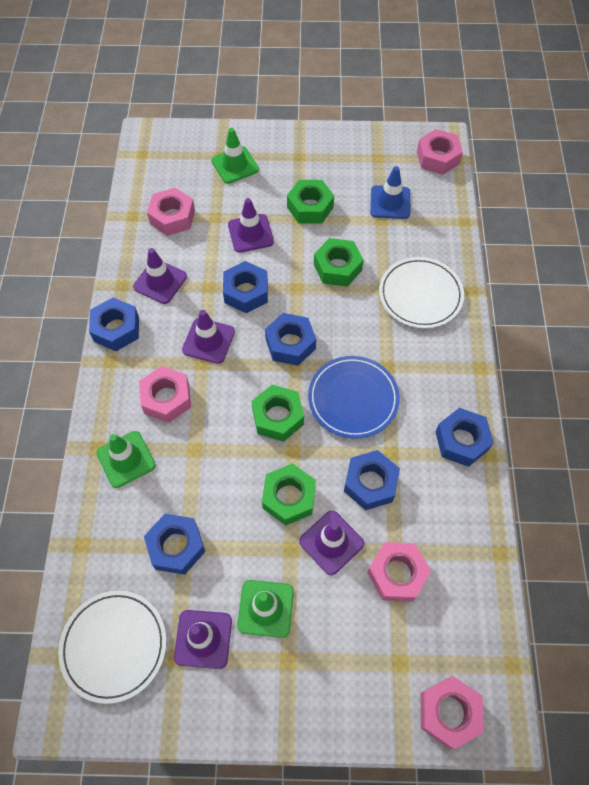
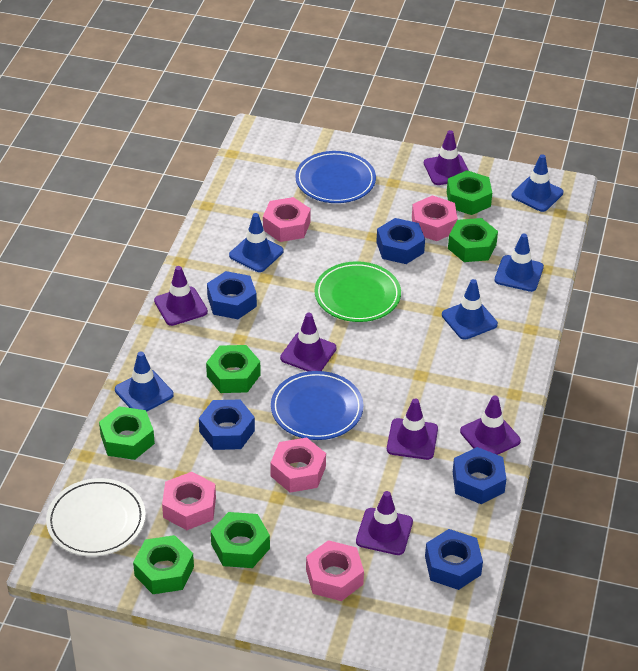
blue nut: [89,298,139,351] [144,514,205,575] [223,261,268,313] [265,313,316,366] [344,450,400,510] [435,408,494,467] = 6 -> [199,400,255,450] [207,271,257,319] [376,218,425,264] [425,529,483,590] [453,447,506,504] = 5
blue plate: [308,356,400,439] = 1 -> [271,371,363,440] [295,151,376,203] = 2
blue traffic cone: [370,166,410,219] = 1 -> [115,352,174,412] [229,213,284,272] [442,279,498,340] [495,233,544,292] [511,154,563,212] = 5
green nut: [251,385,304,442] [262,463,316,525] [287,180,334,224] [314,238,364,287] = 4 -> [99,406,155,460] [133,535,194,594] [206,345,261,393] [211,512,270,568] [447,170,492,215] [448,218,498,262] = 6
green plate: none = 0 -> [315,261,401,322] = 1
green traffic cone: [97,431,156,488] [211,128,259,184] [237,580,294,638] = 3 -> none = 0
purple traffic cone: [133,248,187,304] [174,610,232,669] [182,310,235,364] [228,198,274,252] [299,510,364,575] = 5 -> [154,266,208,326] [280,313,336,371] [356,491,413,555] [387,399,438,460] [424,130,469,185] [460,395,521,455] = 6
white plate: [58,591,166,704] [379,257,464,328] = 2 -> [46,478,146,556] = 1

